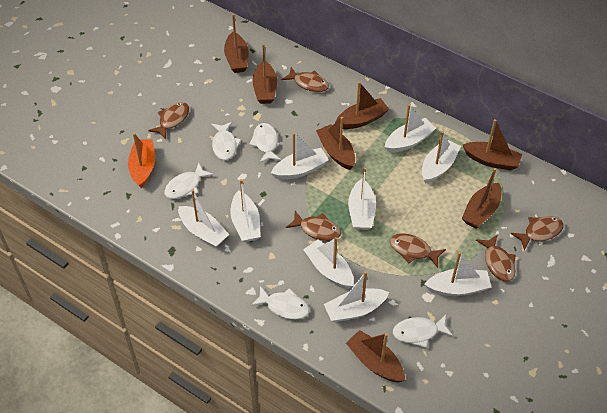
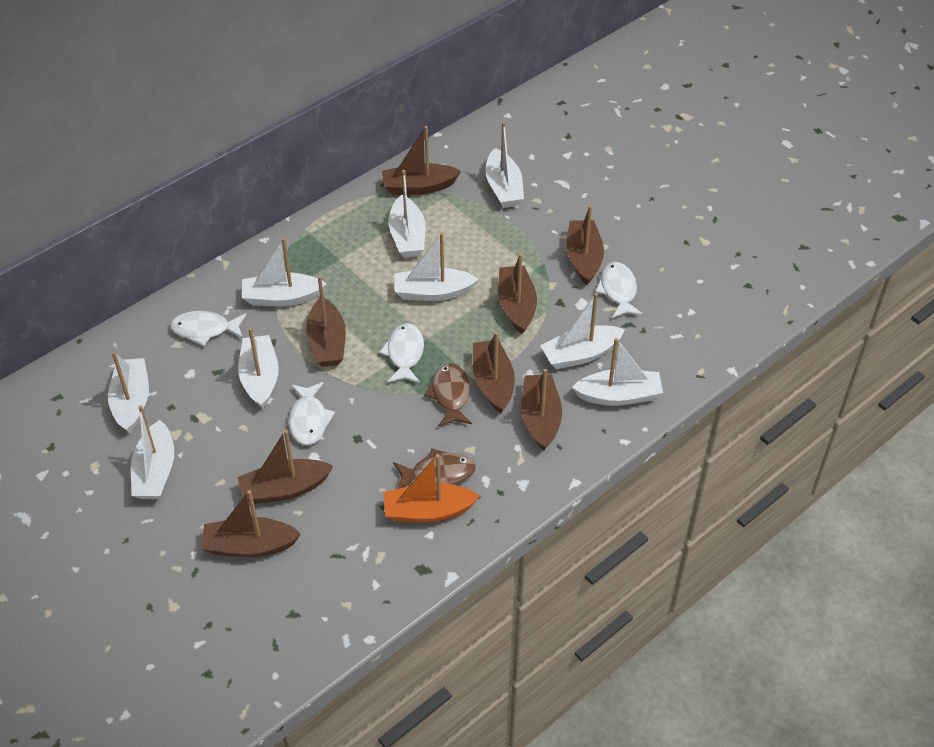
brown boat: [224,14,249,73] [252,44,277,104] [316,117,355,170] [335,82,389,129] [346,330,405,383] [462,168,502,229] [463,119,522,170] = 7 -> [202,490,301,557] [238,430,333,504] [306,276,346,367] [382,126,461,195] [473,332,515,413] [498,254,537,334] [521,369,562,451] [567,205,604,285] = 8
brown fish: [148,102,189,139] [281,67,329,92] [286,211,341,241] [390,234,446,268] [476,235,515,281] [511,216,564,251] = 6 -> [393,448,476,489] [425,363,472,427] = 2
white fish: [165,163,213,199] [211,122,242,160] [249,123,281,163] [251,286,309,319] [393,315,453,348] = 5 -> [170,311,246,346] [288,382,335,445] [379,323,424,383] [595,262,643,318] = 4

